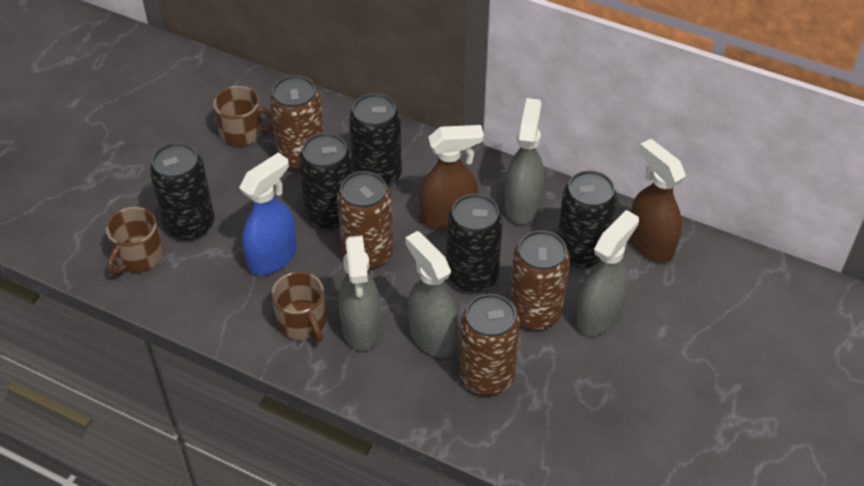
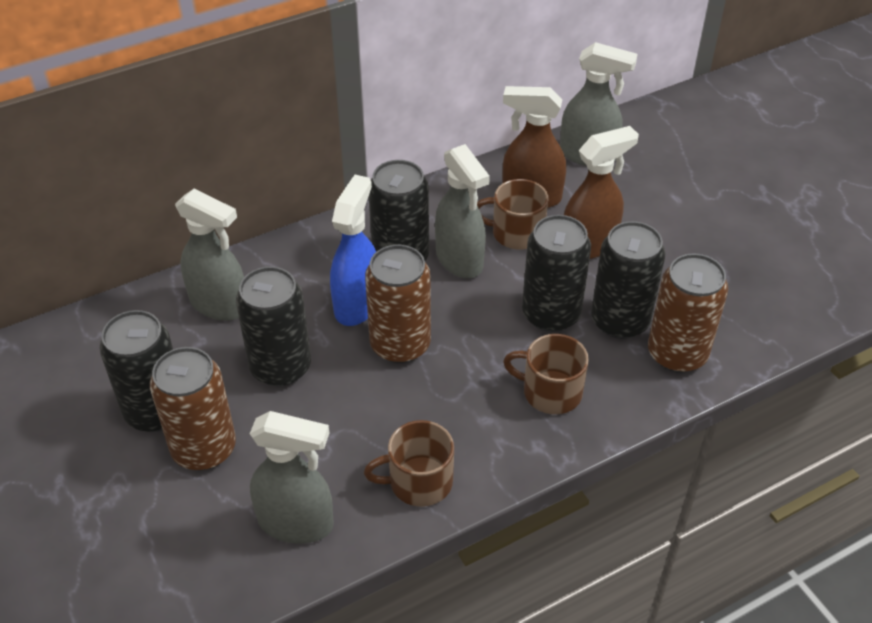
brown can: [270,75,324,171] [337,171,393,269] [459,294,520,395] [509,230,570,330] = 4 -> [150,347,236,470] [365,245,431,363] [648,254,728,373] = 3

